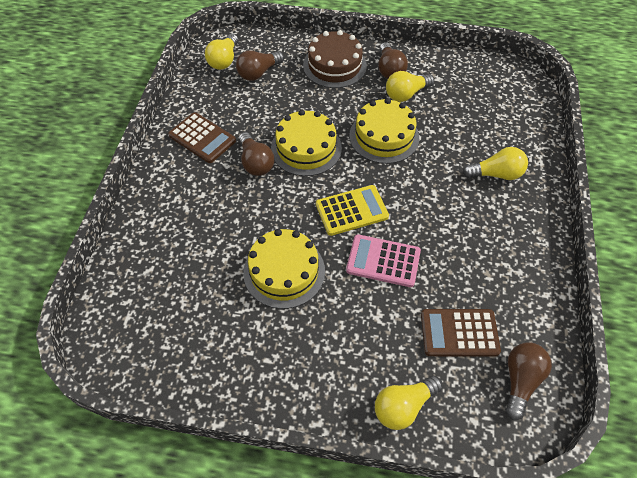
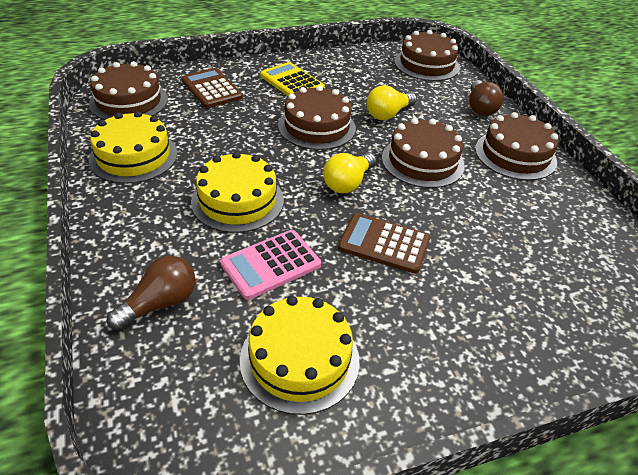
brown cake: [303,30,367,88] = 1 -> [89,61,168,120] [278,85,356,150] [382,118,465,188] [395,30,460,81] [475,112,559,180] = 5
brown light bulb: [236,50,284,81] [238,132,274,176] [378,42,408,79] [506,343,552,420] = 4 -> [107,256,195,330] [469,81,504,116] = 2
yellow light bulb: [205,34,238,70] [375,376,443,430] [386,71,434,102] [463,147,528,180] = 4 -> [323,153,376,193] [367,85,417,120] = 2

